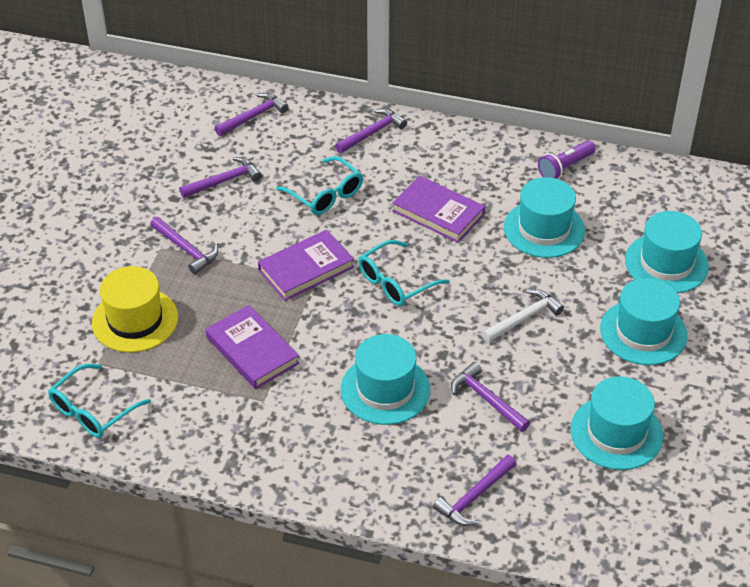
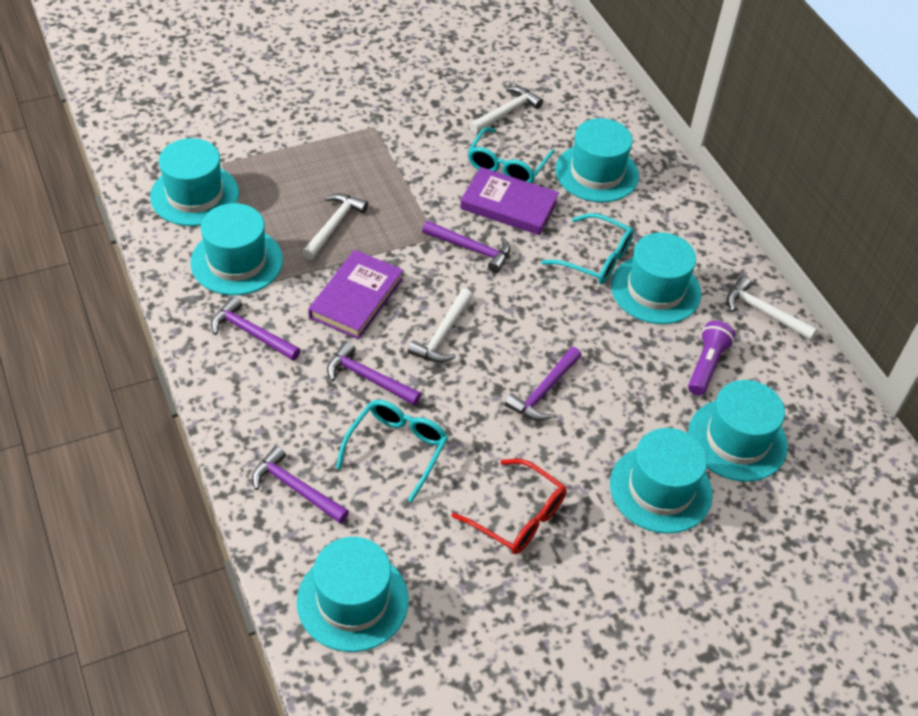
purple book: [206,305,299,389] [258,230,354,301] [392,176,485,243] = 3 -> [308,250,403,339] [460,167,559,235] = 2
purple hammer: [150,217,218,274] [179,157,261,198] [215,93,289,136] [335,108,407,153] [433,455,516,526] [451,362,530,432] = 6 -> [211,296,301,361] [252,446,349,523] [327,341,421,405] [422,221,510,273] [505,347,582,421] = 5
red glasses: none = 0 -> [451,459,567,554] = 1
turquoise hat: [341,334,430,425] [504,177,585,258] [571,376,663,470] [600,278,687,365] [625,211,709,293] = 5 -> [150,138,239,226] [190,203,283,295] [297,537,409,652] [555,118,639,202] [610,428,713,534] [611,233,701,324] [688,380,788,482] = 7
white hammer: [482,289,564,342] = 1 -> [302,194,368,260] [408,288,473,363] [469,86,543,134] [726,276,818,340] = 4
yellow hat: [92,266,178,352] = 1 -> none = 0

